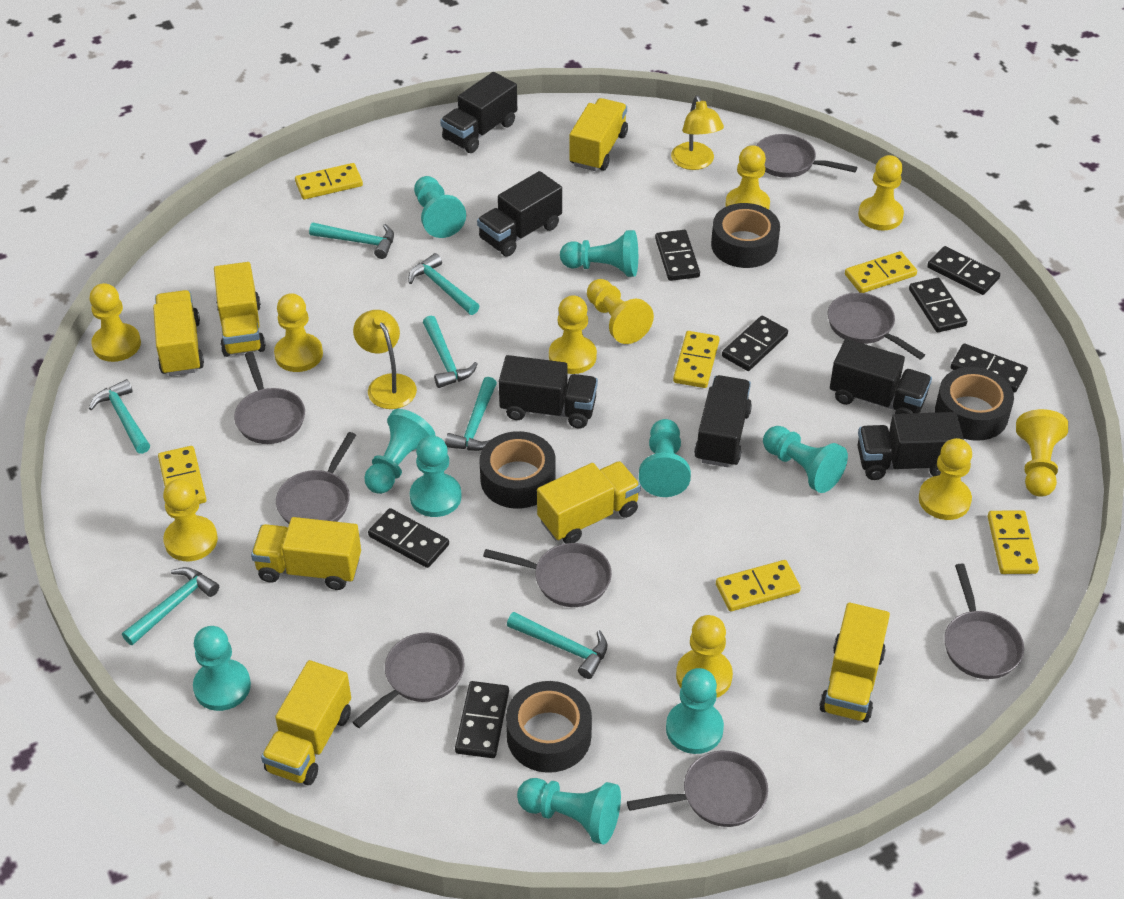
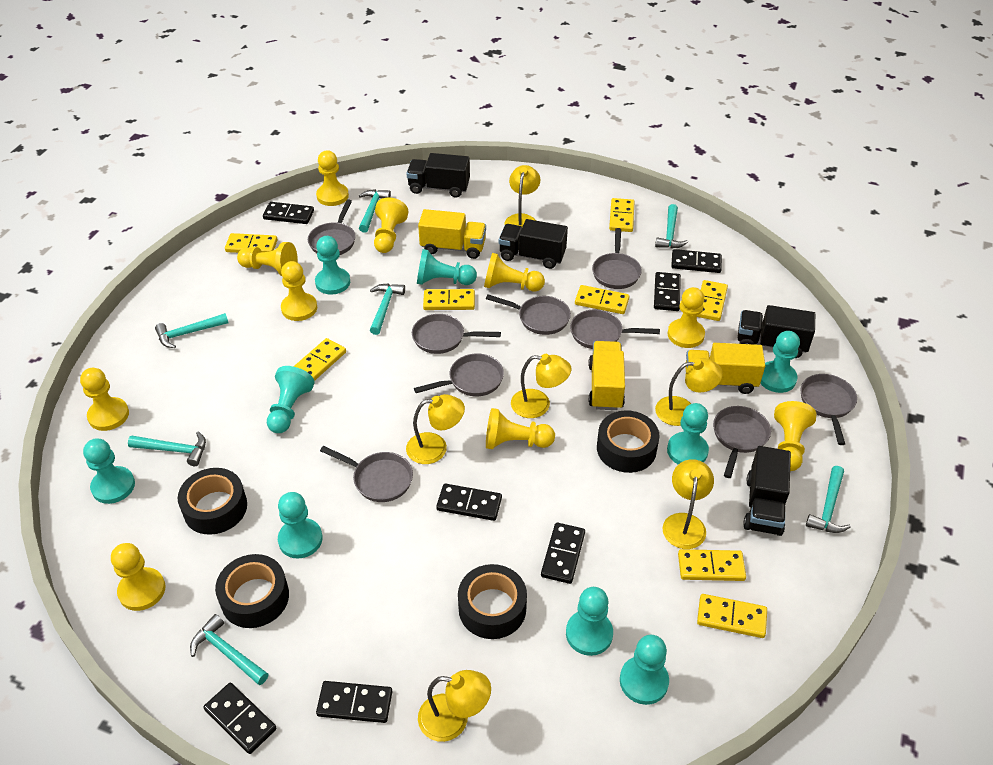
black truck: [440,72,517,153] [477,171,562,257] [499,355,598,428] [694,375,752,467] [830,339,932,414] [857,412,964,480] = 6 -> [406,153,470,198] [499,219,568,269] [738,305,815,358] [743,446,791,536] = 4
grey pan: [234,352,305,444] [276,432,356,524] [352,633,465,728] [483,543,612,607] [627,751,768,827] [756,134,857,178] [828,292,925,360] [944,563,1024,679] = 8 -> [308,199,355,255] [320,446,413,502] [412,314,501,354] [414,354,504,396] [486,294,571,335] [570,309,660,349] [592,228,642,289] [713,406,771,478] [800,374,857,445] = 9
yellow domino: [158,446,207,504] [295,163,363,199] [673,331,720,388] [716,560,801,611] [845,251,917,293] [988,510,1039,574] = 6 -> [225,233,278,253] [294,338,346,381] [423,289,475,310] [575,285,630,314] [609,198,635,232] [678,549,746,581] [697,280,728,321] [697,594,767,638] = 8
yellow lamp: [353,310,417,409] [671,95,724,170] = 2 -> [406,394,465,464] [418,670,491,742] [504,165,540,227] [511,354,571,418] [655,358,723,426] [662,459,714,549] = 6
yellow truck: [153,290,204,376] [214,262,266,357] [251,517,361,590] [261,660,351,785] [537,461,641,543] [569,98,628,171] [819,602,890,723] = 7 -> [418,209,486,259] [588,341,625,410] [686,343,765,394] = 3

